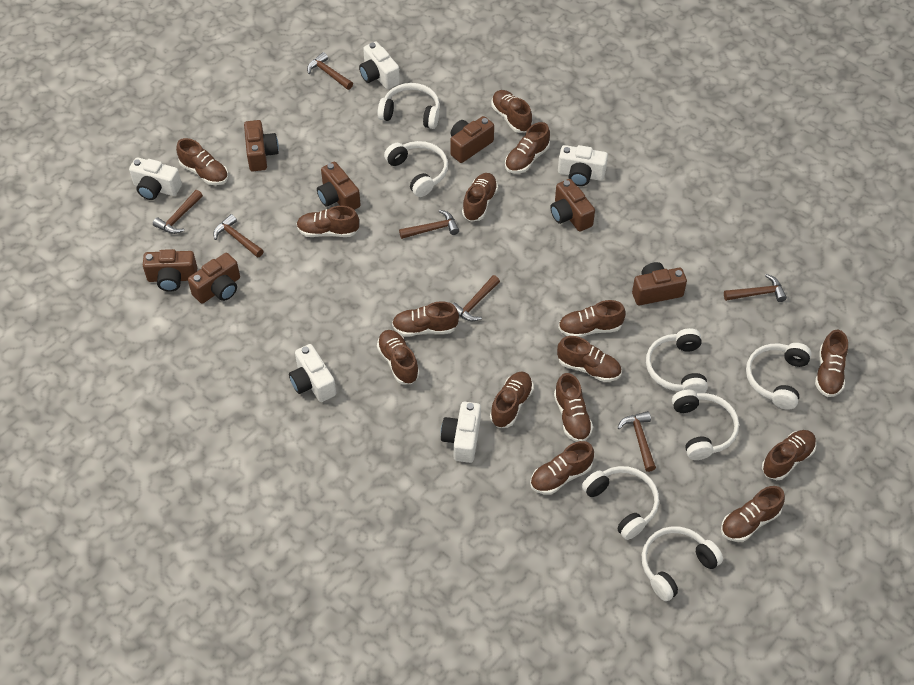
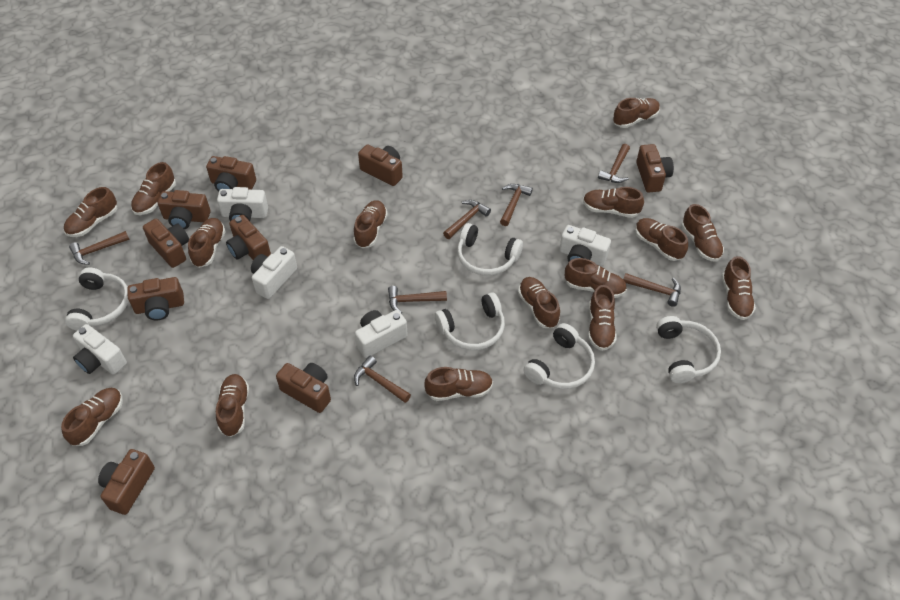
brown camera: [143,249,197,292] [188,253,240,304] [244,120,279,171] [317,162,361,210] [450,116,494,163] [550,179,595,232] [632,262,687,305] = 7 -> [98,449,155,515] [127,277,184,320] [143,219,189,268] [158,190,210,229] [206,156,256,191] [226,215,271,260] [276,363,331,413] [358,144,403,186] [636,144,674,193] = 9
white headphones: [377,83,440,129] [384,141,448,197] [582,466,659,540] [642,526,723,601] [646,328,708,393] [672,389,739,460] [746,343,812,410] = 7 -> [65,267,129,331] [435,292,505,350] [457,223,523,276] [524,323,595,389] [656,316,721,383] = 5

